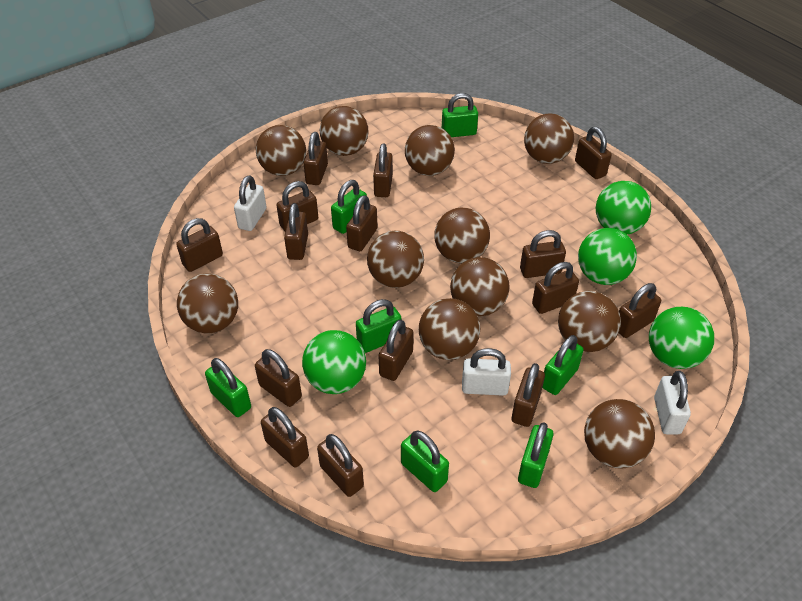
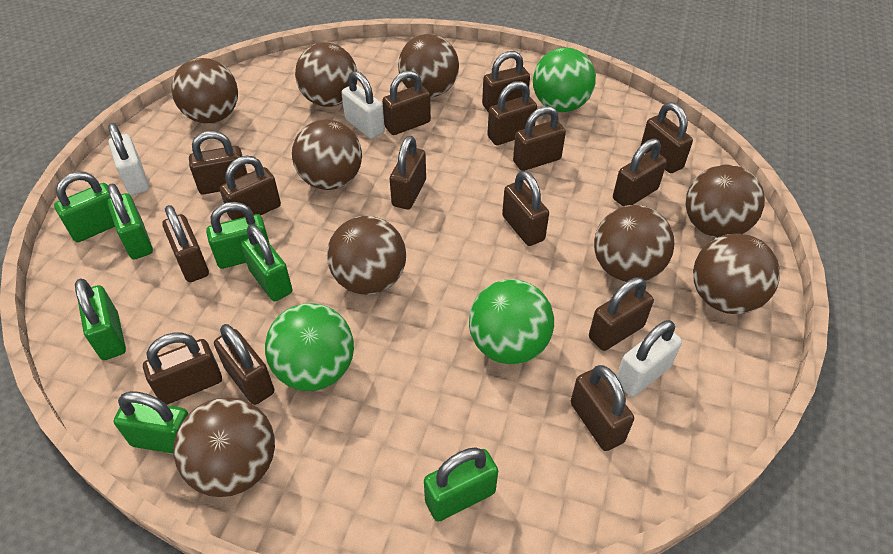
brown ball: [177,274,238,333] [256,125,306,176] [320,106,368,156] [367,231,424,288] [405,125,455,176] [419,298,480,360] [435,208,490,263] [450,257,510,316] [524,113,574,164] [558,291,621,352] [584,399,655,469] = 11 -> [171,58,238,123] [173,397,275,497] [292,120,362,190] [295,43,357,107] [327,216,406,295] [398,34,459,97] [594,205,674,282] [686,164,765,238] [693,233,780,314] = 9
green ball: [302,330,366,394] [578,228,637,285] [596,181,651,234] [649,307,714,369] = 4 -> [265,303,354,391] [469,279,554,365] [533,48,596,112] = 3

